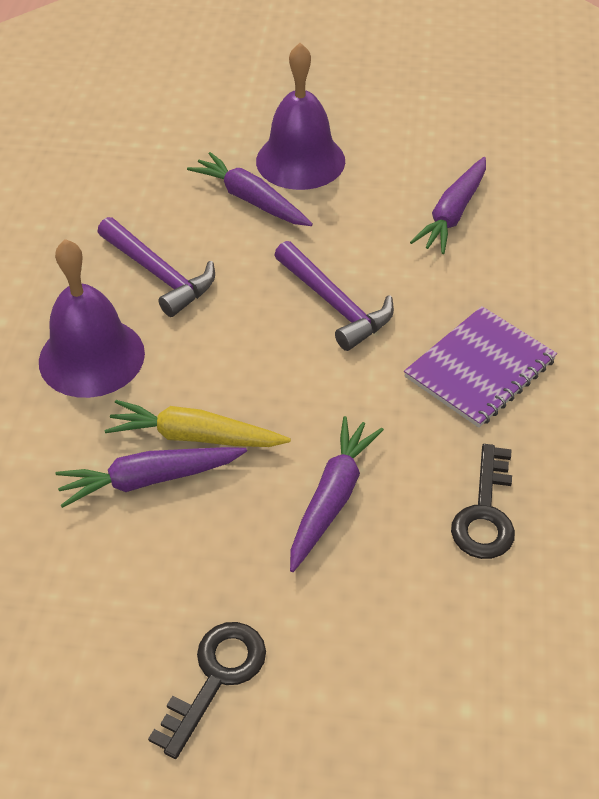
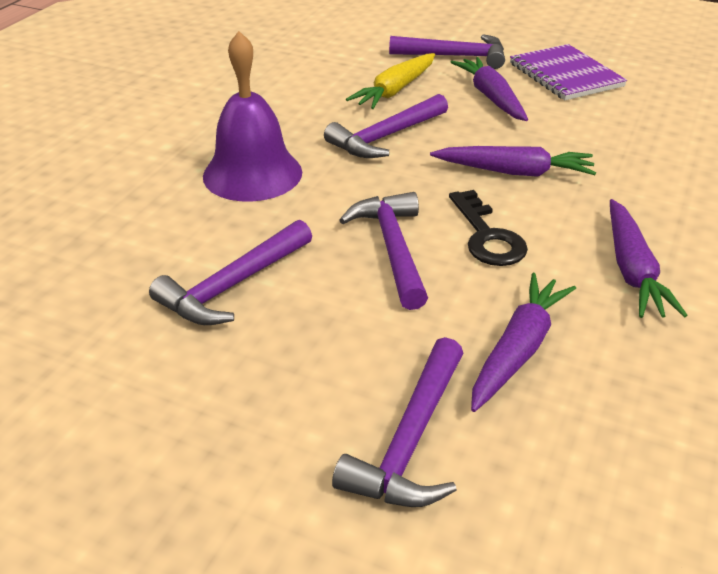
black key: [148,622,266,759] [451,444,515,559] = 2 -> [449,190,528,266] = 1
purple bell: [39,239,145,398] [256,43,345,190] = 2 -> [203,31,302,202] = 1
purple hammer: [98,217,215,317] [274,241,394,351] = 2 -> [149,220,312,325] [324,94,448,158] [332,337,463,507] [339,192,428,310] [389,34,505,69] = 5

